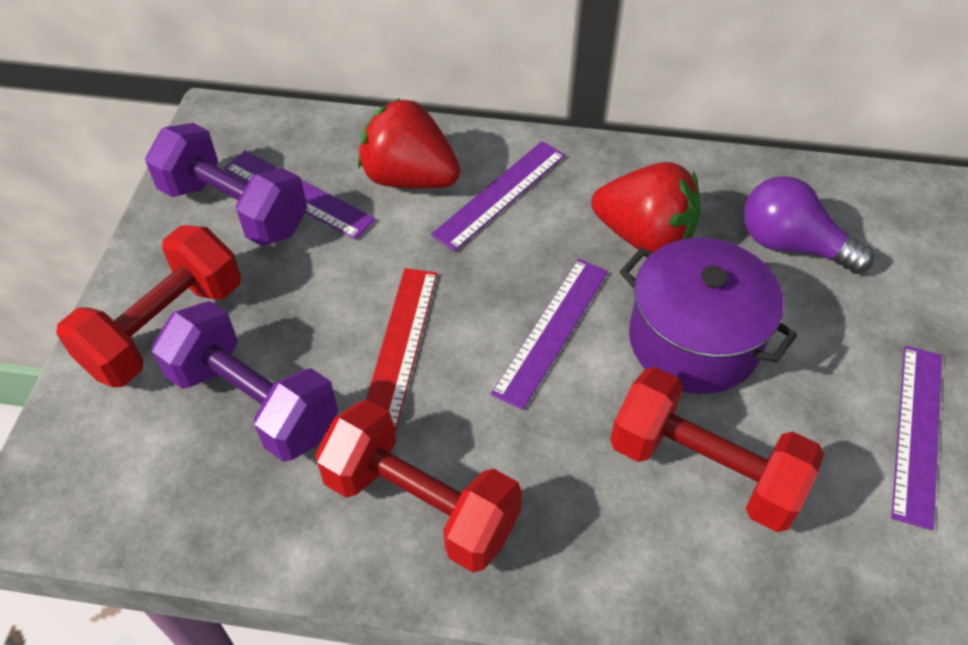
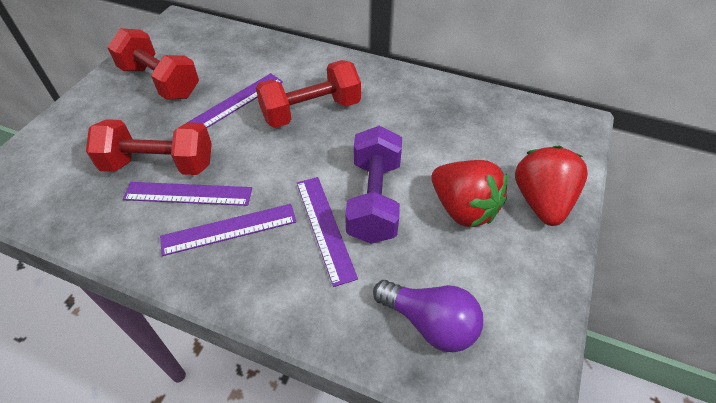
purple dumbbell: [145,123,307,246] [152,301,338,462] = 2 -> [345,126,402,244] = 1
purple pot: [619,238,797,394] = 1 -> none = 0
red ruler: [366,268,437,432] = 1 -> none = 0

